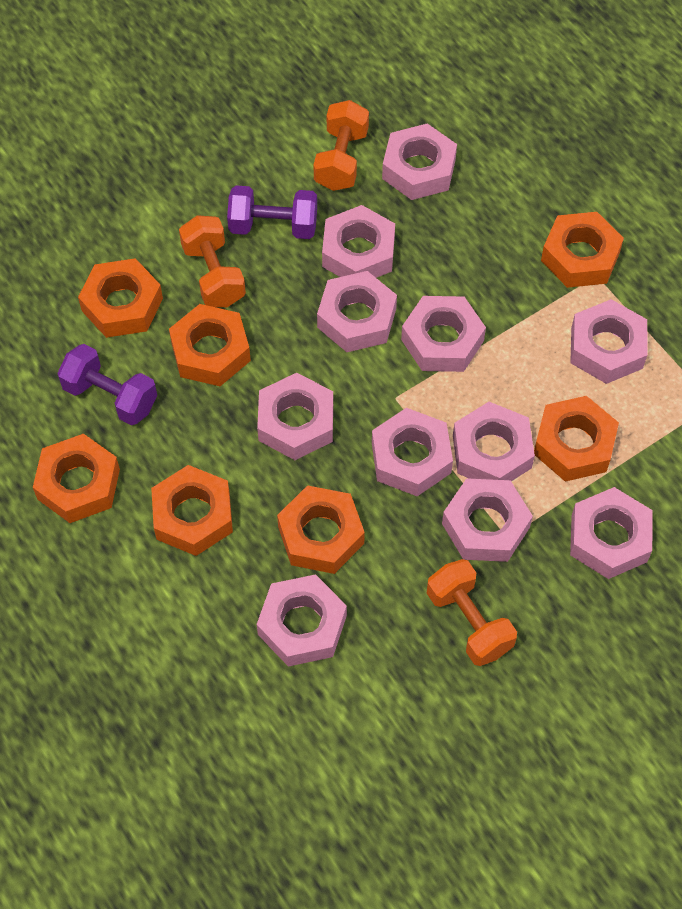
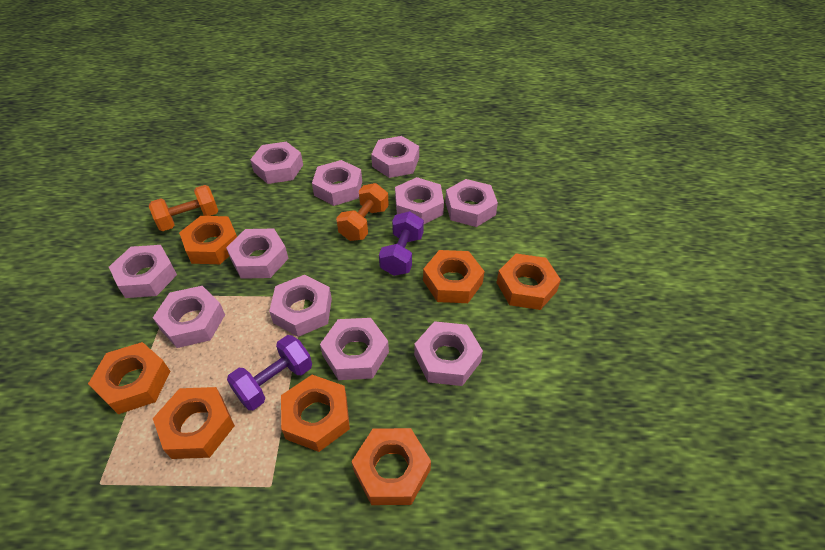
orange dumbbell: [179,215,246,307] [314,100,369,191] [427,559,517,666] = 3 -> [149,185,219,231] [336,183,389,241] = 2

